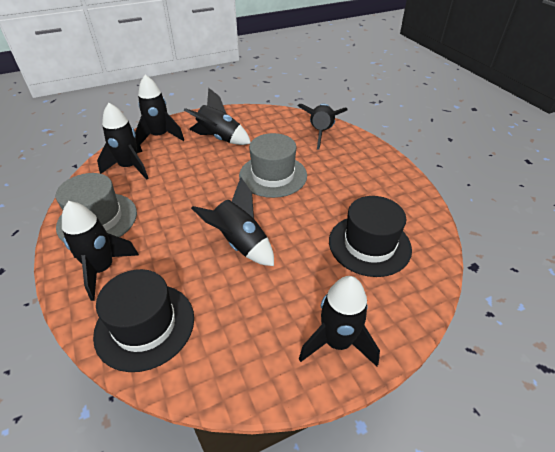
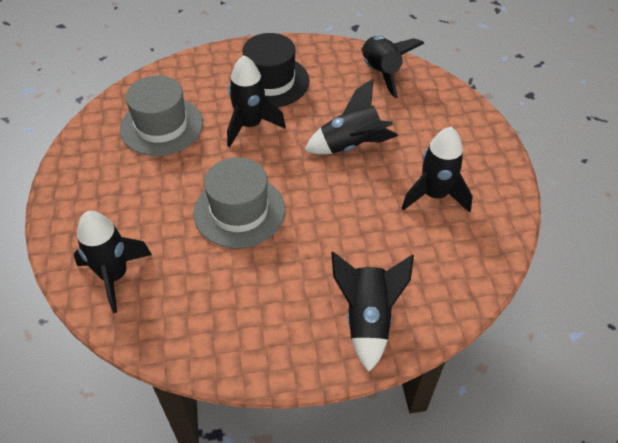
black hat: [93,269,194,372] [329,196,412,277] = 2 -> [242,33,309,107] = 1
black rocket: [62,201,139,301] [97,103,148,180] [135,75,184,145] [184,87,251,145] [191,177,274,266] [298,104,347,150] [299,276,380,367] = 7 -> [74,211,152,313] [227,55,286,147] [304,79,398,154] [331,252,414,372] [361,36,424,98] [402,127,473,213] = 6

